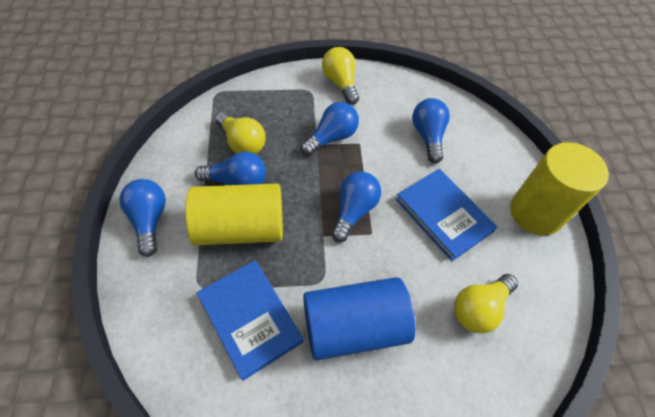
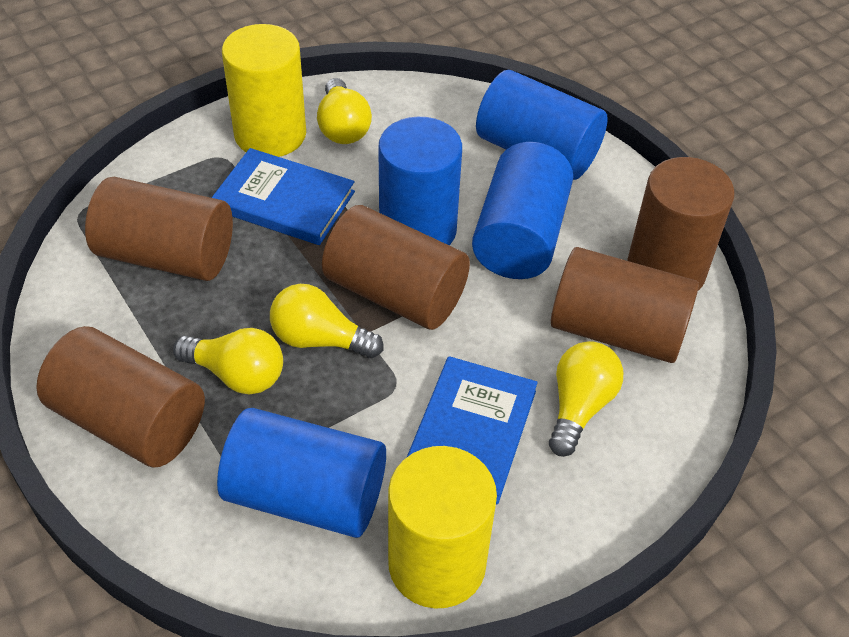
blue cylinder: [303,277,415,361] = 1 -> [217,408,386,538] [378,117,462,246] [472,142,573,279] [476,70,608,180] = 4
blue light bulb: [120,179,166,257] [195,152,266,185] [301,102,359,156] [331,171,381,242] [412,98,450,163] = 5 -> none = 0
brown cylinder: none = 0 -> [36,326,205,467] [85,177,233,281] [322,205,470,330] [551,247,699,363] [627,157,734,291] = 5
yellow light bulb: [215,112,265,154] [322,47,359,105] [454,274,518,334] = 3 -> [173,328,283,395] [270,284,383,358] [317,78,372,144] [549,341,623,457] = 4

